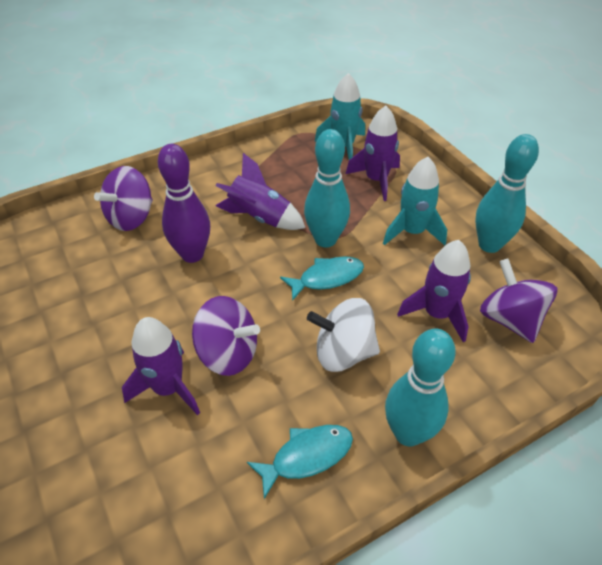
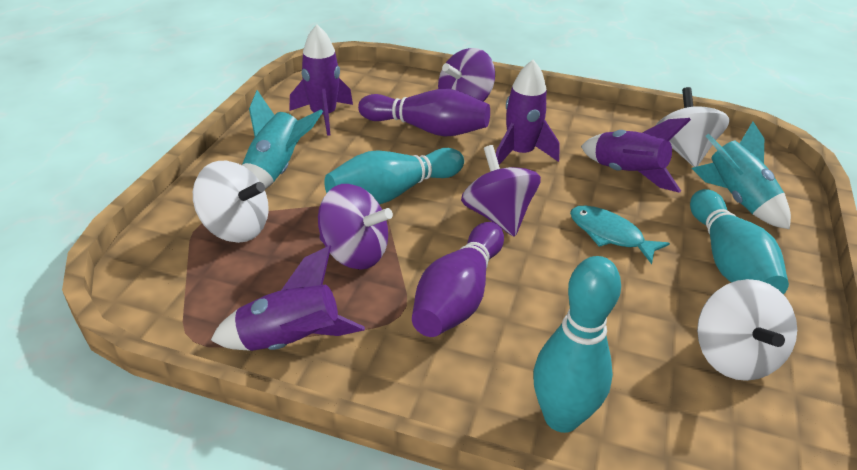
purple bowling pin: [158,144,210,263] = 1 -> [358,89,490,137] [412,222,504,337] = 2
turquoise fish: [247,425,353,499] [280,257,364,301] = 2 -> [570,206,670,264] = 1
white spinning top: [307,298,380,372] = 1 -> [193,161,269,243] [655,87,730,167] [697,279,797,381] = 3

